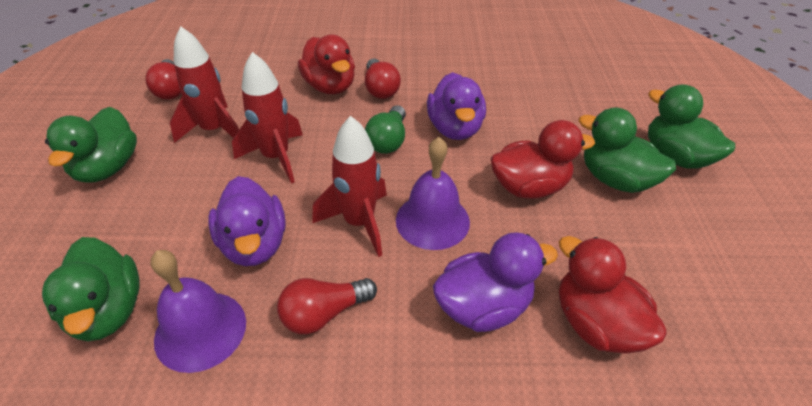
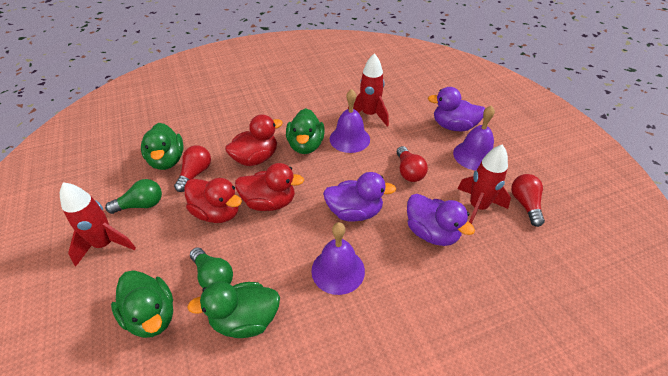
green light bulb: [365,105,406,154] = 1 -> [105,179,162,214] [190,247,233,288] = 2
purple bell: [151,250,246,373] [396,137,470,250] = 2 -> [311,222,365,295] [330,89,370,153] [453,105,495,171] = 3

